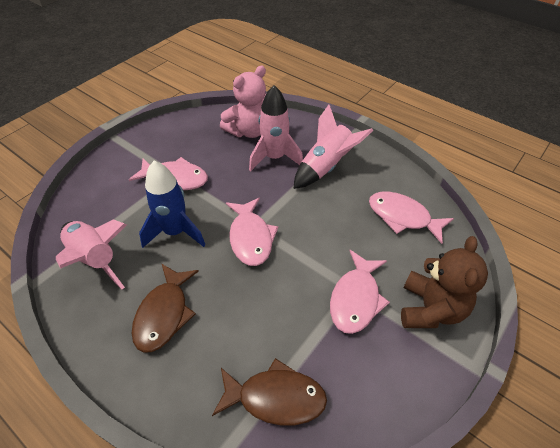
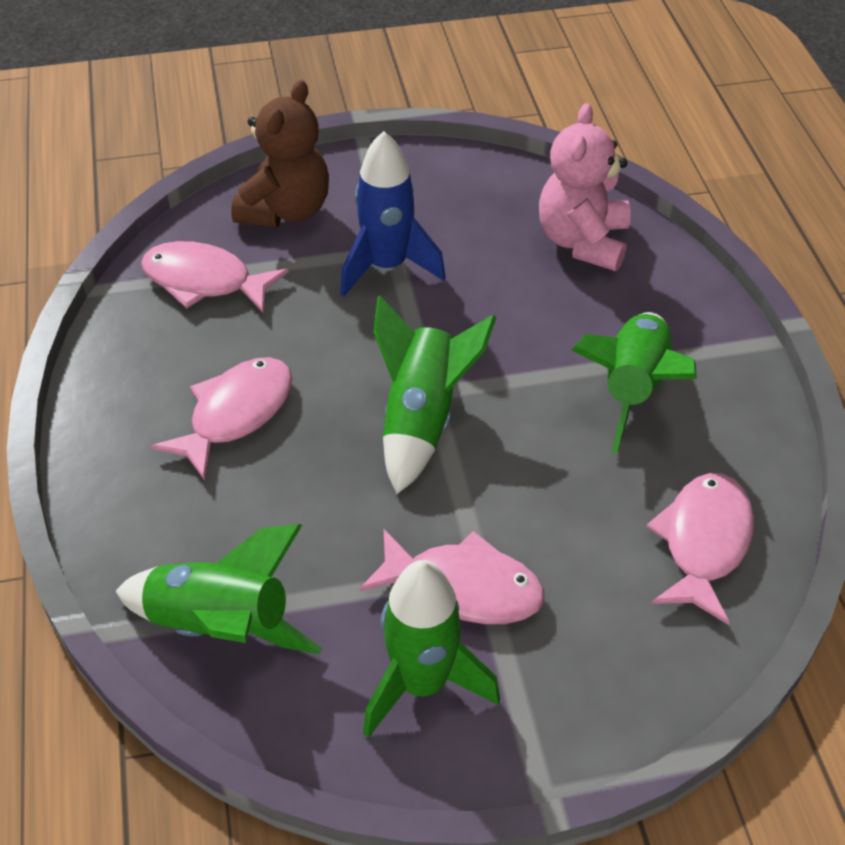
brown fish: [132,264,199,353] [212,358,327,425] = 2 -> none = 0
green rocket: none = 0 -> [115,524,322,654] [363,560,500,738] [373,296,497,494] [571,312,697,454] = 4
pink rocket: [56,219,127,289] [249,85,303,172] [294,105,373,189] = 3 -> none = 0

